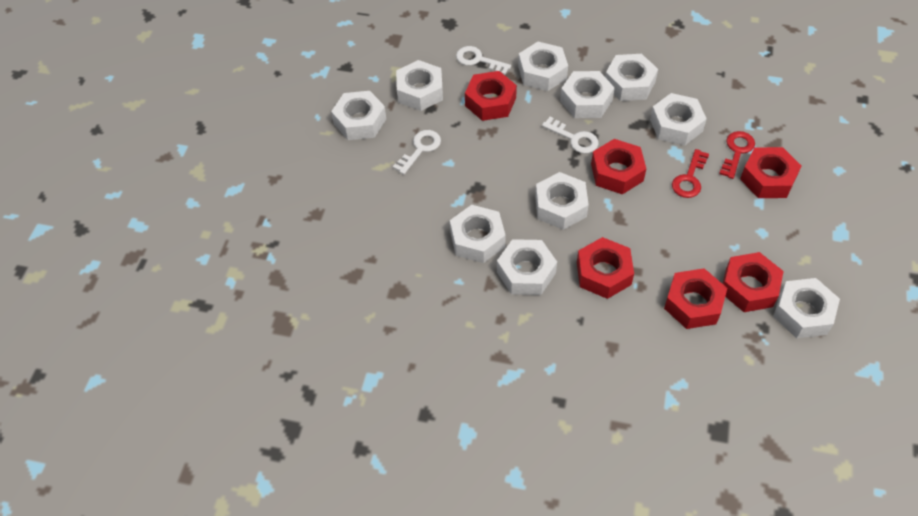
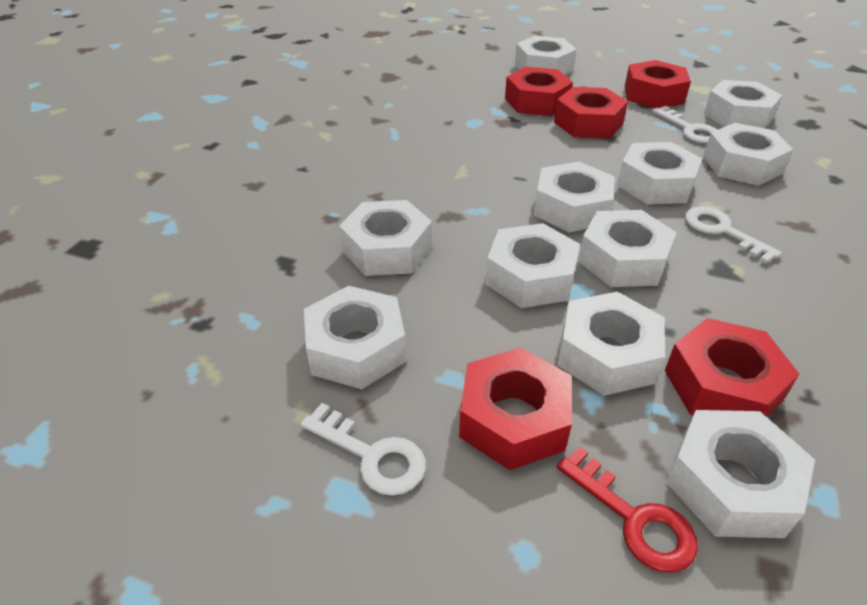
red key: [672,149,709,198] [719,131,755,179] = 2 -> [557,446,698,573] = 1
red nut: [465,71,517,121] [577,237,634,299] [591,139,646,195] [664,268,727,329] [723,252,784,312] [740,147,801,198] = 6 -> [459,348,572,470] [505,67,573,116] [554,87,628,139] [624,60,691,108] [665,318,799,417] = 5
white nut: [331,91,386,140] [396,60,443,111] [450,205,506,263] [497,239,557,295] [518,42,568,91] [535,172,589,230] [560,71,615,118] [605,54,658,101] [650,93,707,146] [773,278,840,338] = 10 -> [304,286,406,389] [339,200,432,276] [486,223,580,308] [515,36,577,75] [534,162,615,232] [557,292,665,396] [578,210,677,287] [617,142,702,204] [666,410,815,538] [703,123,793,186] [704,80,782,128] = 11

